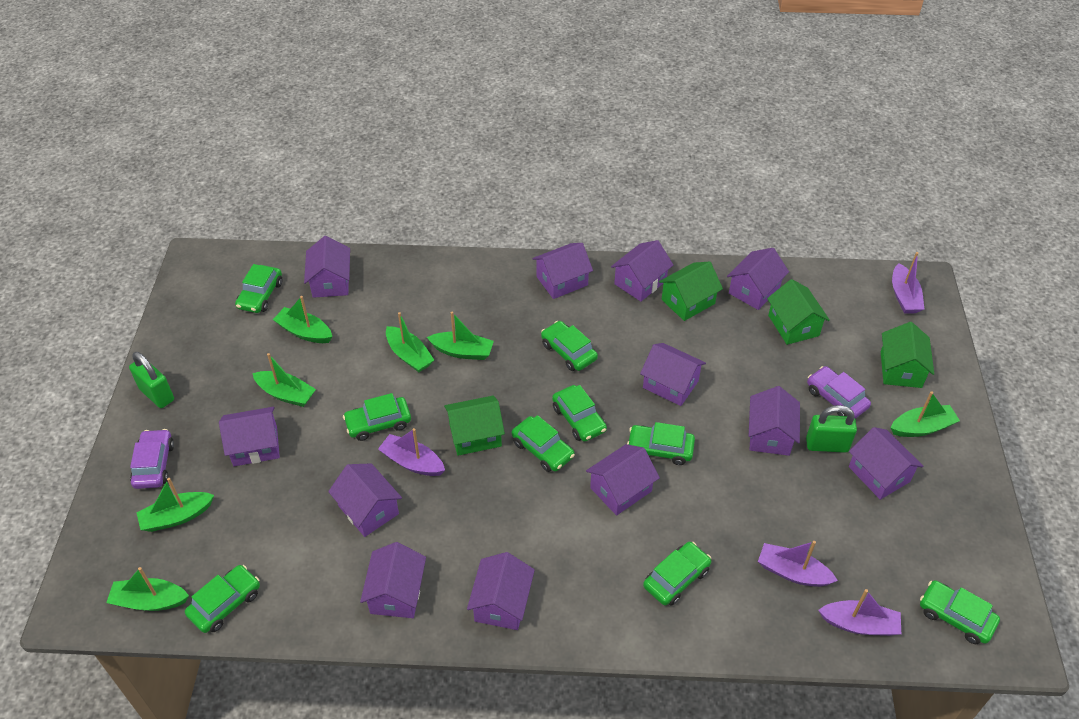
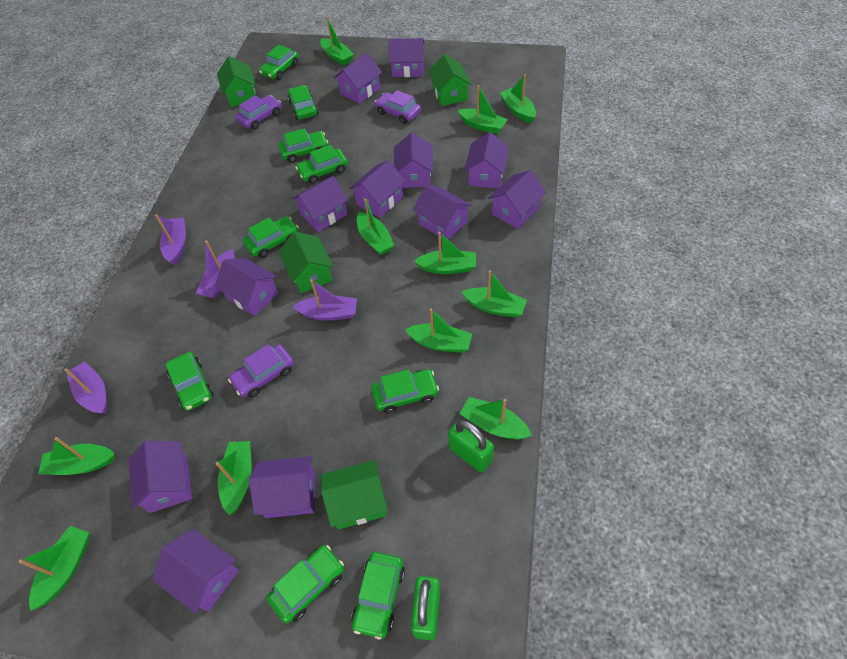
green boat: [106,567,189,611] [136,478,214,532] [252,353,316,407] [273,296,332,343] [386,312,434,372] [427,312,494,360] [891,391,960,437] = 7 -> [18,526,89,611] [38,437,115,475] [215,441,252,515] [320,17,354,65] [357,199,395,255] [405,308,472,353] [414,231,476,274] [458,85,508,134] [460,397,532,440] [462,270,527,318] [500,74,536,123] = 11
purple car: [130,429,174,489] [807,366,871,419] = 2 -> [228,344,294,398] [235,95,281,130] [374,90,421,124] = 3

